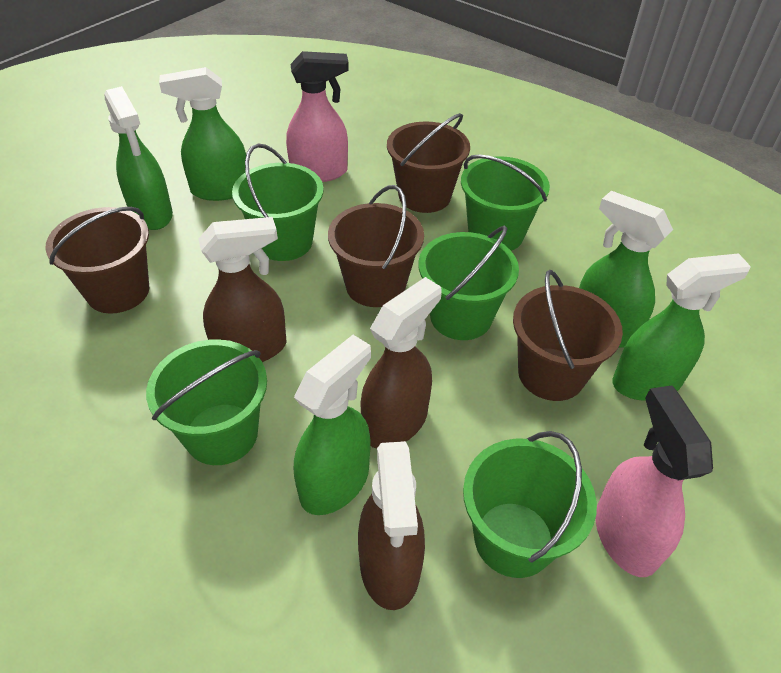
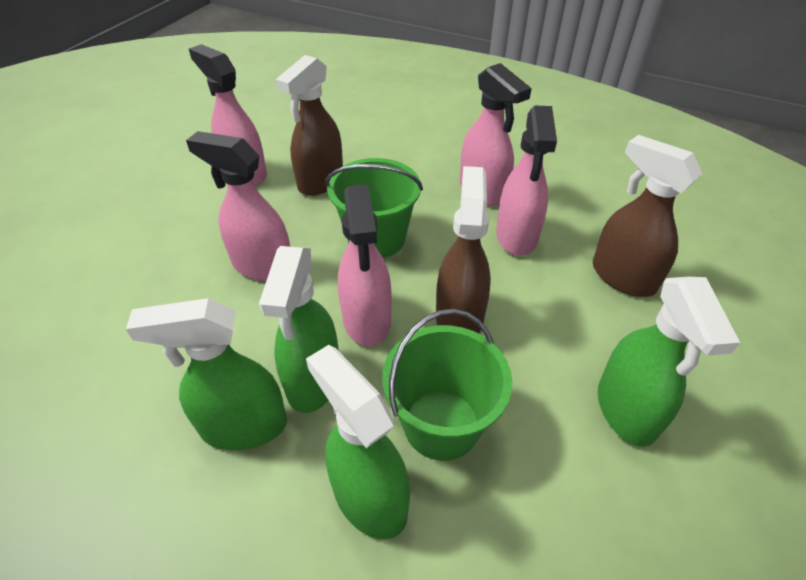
brown bucket: [45,207,149,314] [328,185,424,307] [387,113,470,213] [513,270,623,401] = 4 -> none = 0
green bucket: [146,339,267,465] [232,144,324,261] [418,225,519,340] [461,154,550,251] [463,431,597,578] = 5 -> [325,158,423,258] [382,309,513,461] = 2
green spray bottle: [105,86,173,230] [159,67,246,201] [294,335,371,515] [579,191,673,348] [613,253,751,401] = 5 -> [126,298,287,450] [259,246,339,413] [306,345,410,539] [598,277,740,447] = 4
pink spray bottle: [286,51,349,182] [595,385,713,577] = 2 -> [186,131,290,281] [189,44,267,186] [338,184,392,346] [460,63,532,206] [496,105,557,256] = 5

